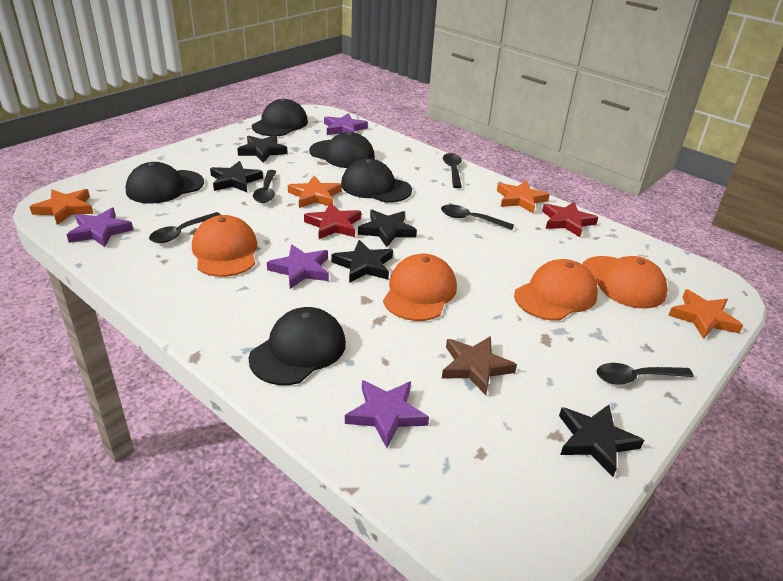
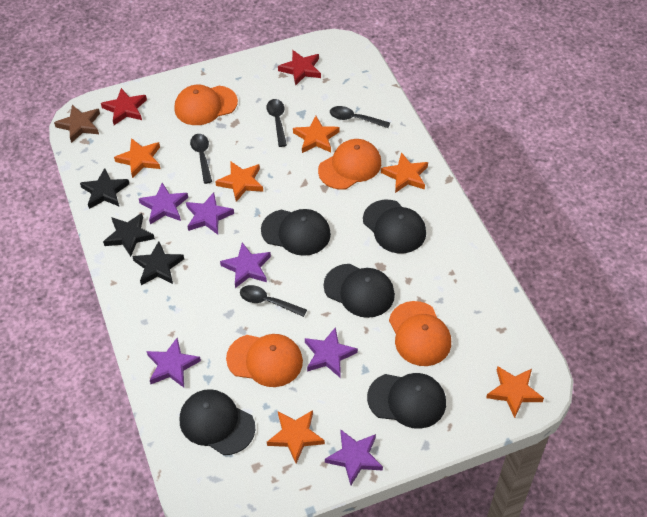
black spoon: [149,212,221,243] [253,170,276,203] [441,205,514,230] [443,153,462,188] [597,363,694,385] = 5 -> [190,134,212,184] [240,285,307,317] [266,99,287,147] [330,106,390,128] = 4
black star: [210,161,263,192] [237,135,288,163] [332,240,393,283] [358,210,417,247] [559,405,644,477] = 5 -> [80,168,129,209] [103,213,155,257] [132,241,184,285] = 3
orange star: [30,189,93,225] [288,176,342,208] [497,180,550,214] [668,289,743,339] = 4 -> [114,138,160,178] [215,161,263,202] [267,410,325,463] [293,116,339,153] [381,152,428,193] [486,366,544,418] = 6
purple star: [66,208,133,247] [267,244,329,289] [324,113,368,135] [345,380,429,448] = 4 -> [139,183,188,225] [147,338,201,388] [186,193,234,235] [220,243,271,288] [305,327,358,377] [325,430,383,485] = 6

